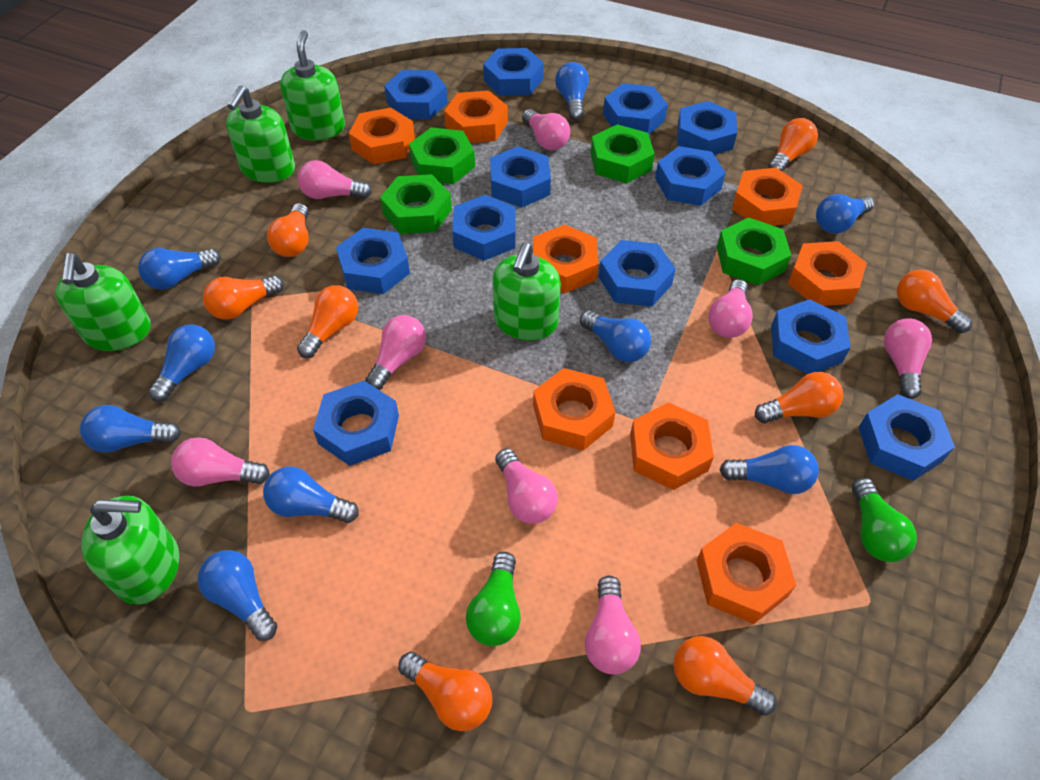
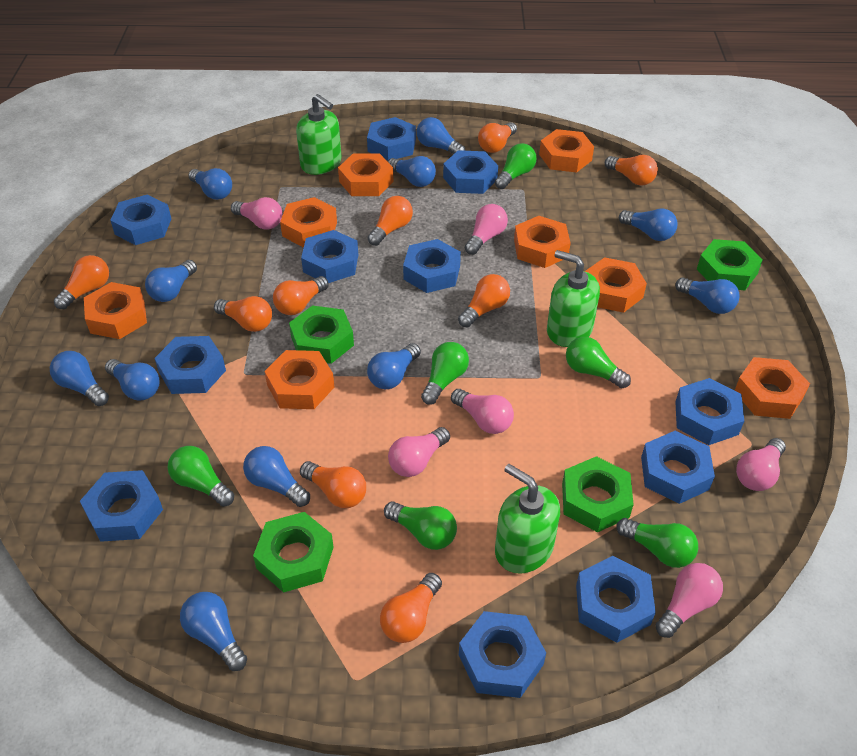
blue light bulb: [80,405,181,453] [138,248,221,290] [149,324,215,402] [198,550,277,641] [263,467,359,523] [555,62,589,120] [580,310,651,362] [720,445,819,494] [816,194,874,234] = 9 -> [50,351,109,406] [105,359,160,400] [145,260,197,302] [180,592,247,671] [188,168,232,200] [243,446,310,507] [367,343,421,389] [388,156,436,187] [417,117,465,154] [619,209,678,241] [675,277,740,314] = 11
blue nut: [313,381,399,466] [336,228,410,294] [384,70,448,119] [452,195,516,261] [483,48,544,96] [490,146,551,208] [599,240,676,306] [603,83,668,134] [655,146,726,206] [677,101,737,155] [771,299,851,374] [859,394,955,481] = 12 -> [80,470,163,542] [110,195,171,245] [154,336,226,394] [301,230,358,283] [367,117,416,161] [403,239,461,293] [443,150,498,194] [459,611,546,698] [576,556,656,643] [641,431,715,504] [675,378,744,445] = 11
green light bulb: [466,552,521,646] [852,478,917,562] = 2 -> [168,446,234,507] [384,501,457,550] [421,342,469,405] [495,143,537,189] [566,337,631,388] [616,518,698,568] = 6
green soap dispenser: [55,253,151,351] [81,496,179,605] [226,85,295,183] [280,30,345,141] [493,242,561,340] = 5 -> [296,94,342,175] [495,464,560,574] [547,250,600,347] = 3
orange light bulb: [203,275,284,320] [267,203,309,257] [297,285,358,358] [398,652,492,731] [673,636,777,716] [755,372,843,423] [768,118,818,172] [897,270,972,333] = 8 -> [54,255,109,309] [214,296,272,332] [273,276,329,315] [300,461,366,508] [368,196,413,246] [380,573,442,643] [458,274,510,327] [478,122,517,153] [605,155,658,186] = 9
pink light bulb: [171,437,270,487] [297,160,372,199] [365,315,426,390] [495,448,558,524] [522,109,570,150] [585,576,641,674] [708,279,753,338] [884,318,932,399] = 8 -> [231,197,282,230] [388,427,450,477] [451,389,514,434] [465,204,508,255] [655,563,723,638] [736,438,786,491] = 6

